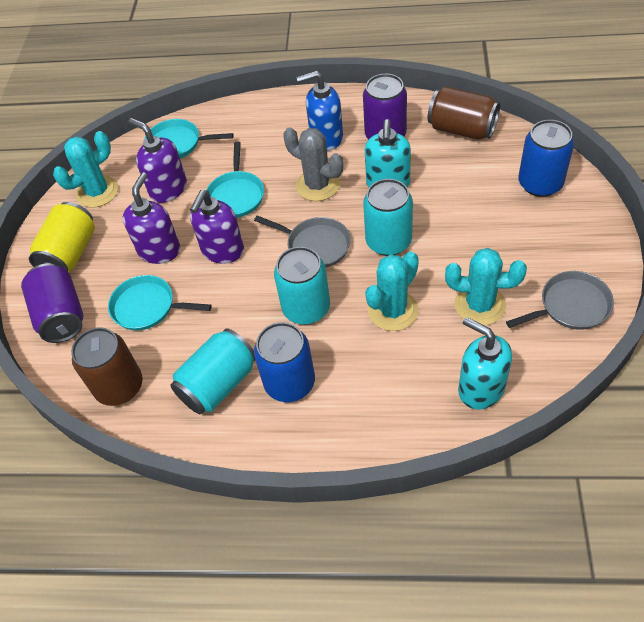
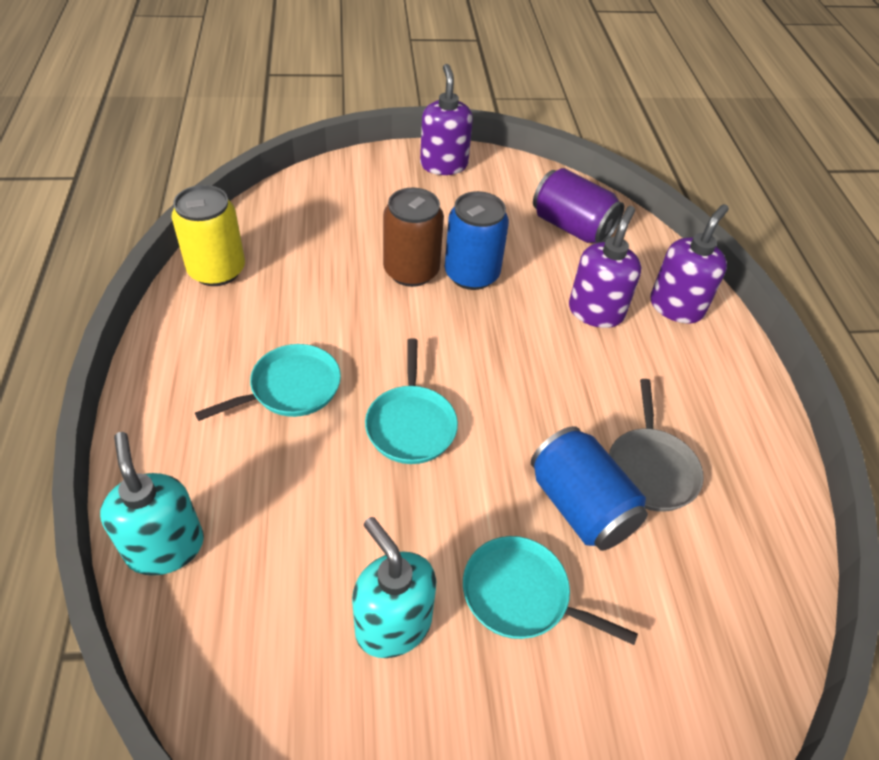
blue soap dispenser: [296,71,343,151] = 1 -> none = 0
brown can: [71,327,143,406] [428,86,500,140] = 2 -> [383,188,444,287] = 1
grey cactus: [283,127,343,201] = 1 -> none = 0
grey pan: [254,216,351,268] [506,271,614,330] = 2 -> [609,379,704,512] = 1
purple can: [21,263,84,343] [363,74,407,140] = 2 -> [533,168,624,243] = 1
turquoise cactus: [53,131,119,208] [365,251,419,331] [445,248,527,325] = 3 -> none = 0
turquoise can: [170,328,255,414] [274,247,330,325] [363,179,413,256] = 3 -> none = 0

